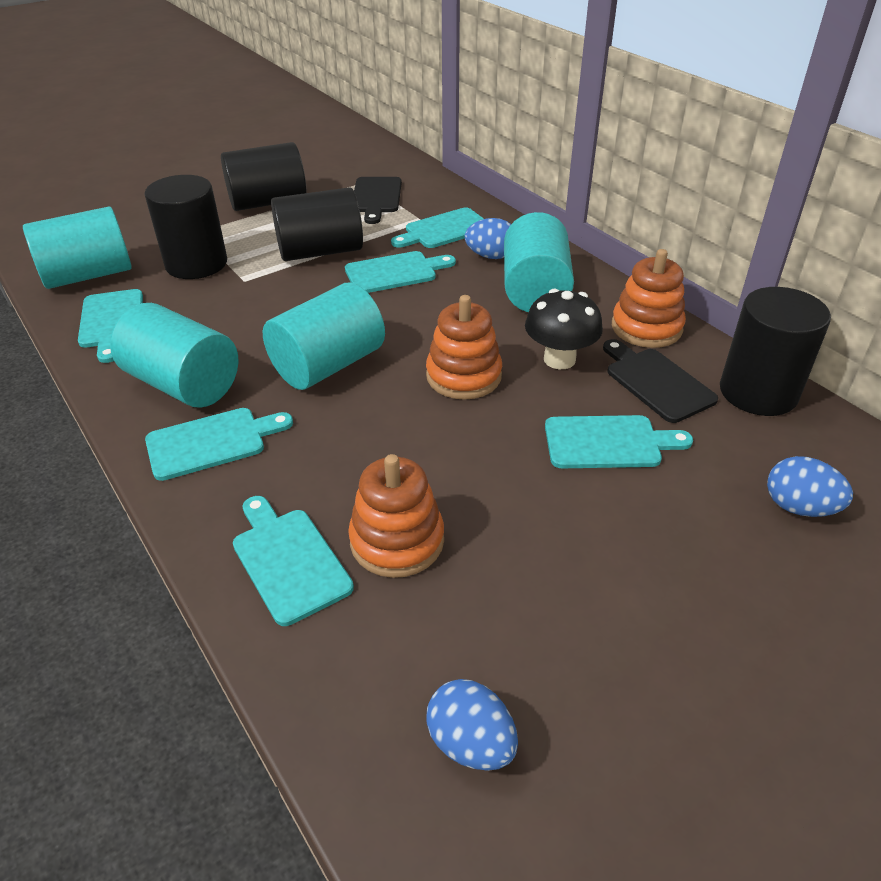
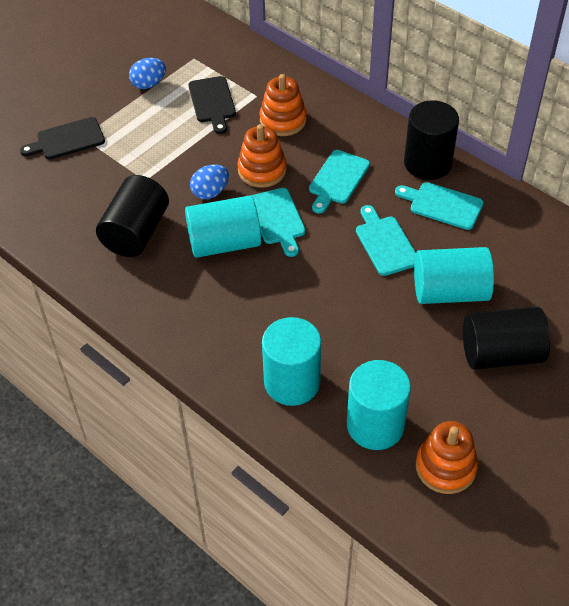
black cylinder: [144,175,227,279] [221,142,307,211] [271,187,363,261] [720,287,831,416] = 4 -> [96,175,169,257] [404,100,459,180] [463,307,550,370] = 3
black mushroom: [525,289,603,369] = 1 -> none = 0
blue egg: [426,679,518,771] [465,218,511,259] [767,456,853,517] = 3 -> [129,58,166,89] [190,165,229,199] = 2
turquoise cutting board: [78,289,143,363] [145,408,293,481] [233,496,354,626] [345,251,456,293] [391,208,484,248] [545,415,693,468] = 6 -> [251,188,306,257] [309,150,370,213] [356,205,416,276] [395,182,484,230] = 4

